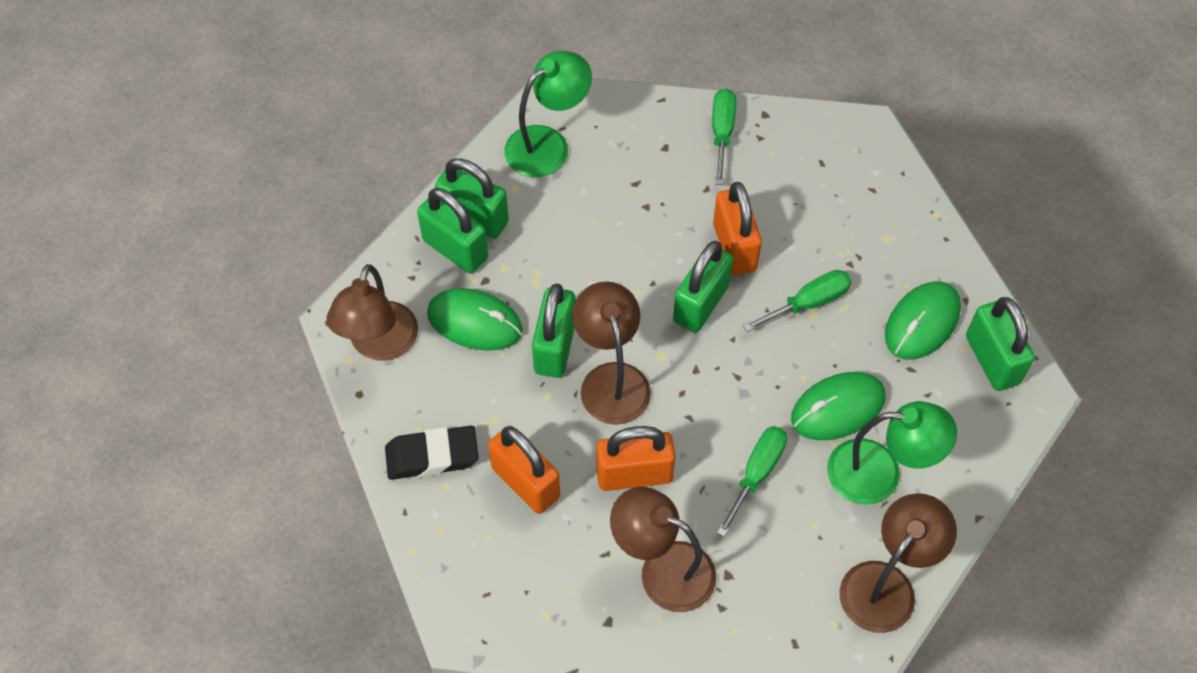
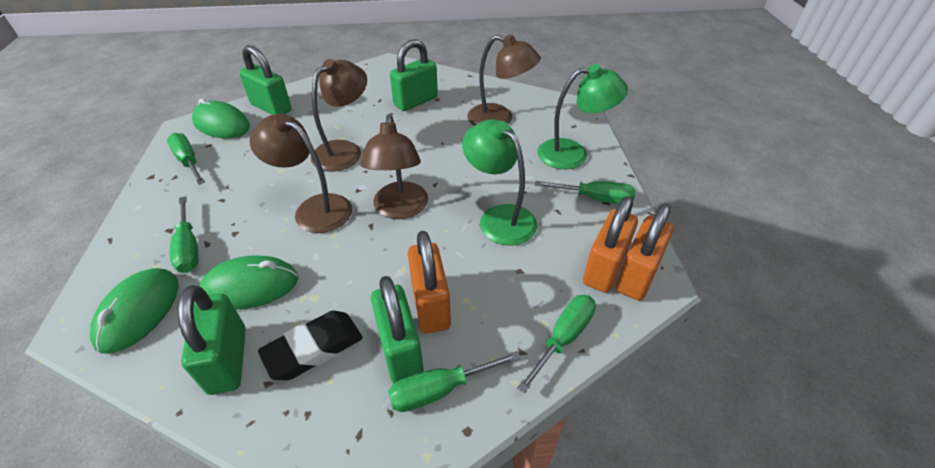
green padlock: [417,188,488,273] [435,158,509,239] [532,283,576,378] [673,241,733,333] [966,297,1035,391] = 5 -> [178,285,246,395] [239,45,292,115] [371,276,424,383] [390,39,438,111] = 4
green screwdriver: [712,88,736,185] [717,426,787,537] [743,270,852,332] = 3 -> [167,133,205,185] [170,196,199,273] [388,351,521,412] [517,295,596,393] [535,181,636,204] = 5

